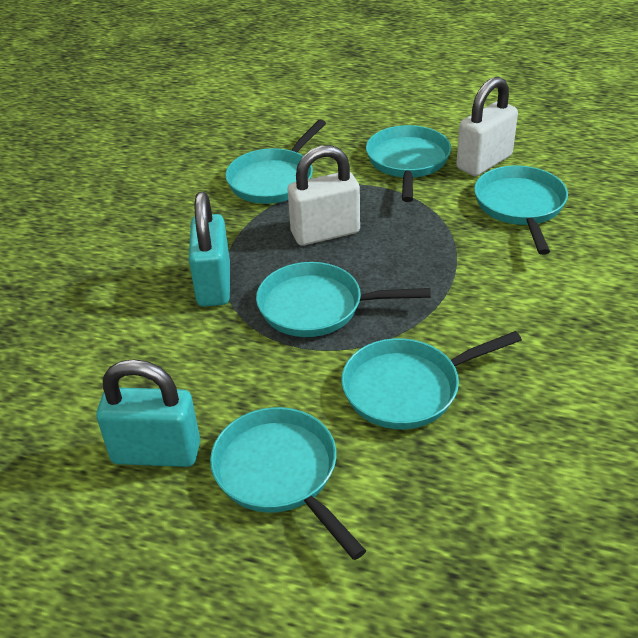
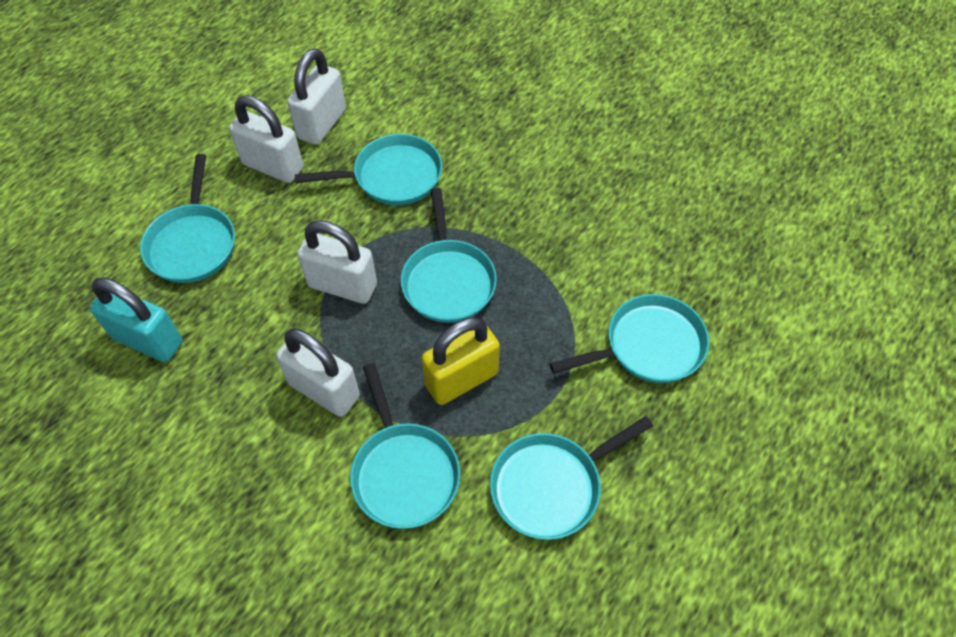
turquoise padlock: [96,359,200,467] [189,192,230,306] = 2 -> [90,277,182,362] = 1
white padlock: [288,145,360,246] [456,77,518,176] = 2 -> [229,95,303,183] [276,328,360,417] [287,49,346,145] [298,220,377,304] = 4
yellow padlock: none = 0 -> [421,317,500,405] = 1

